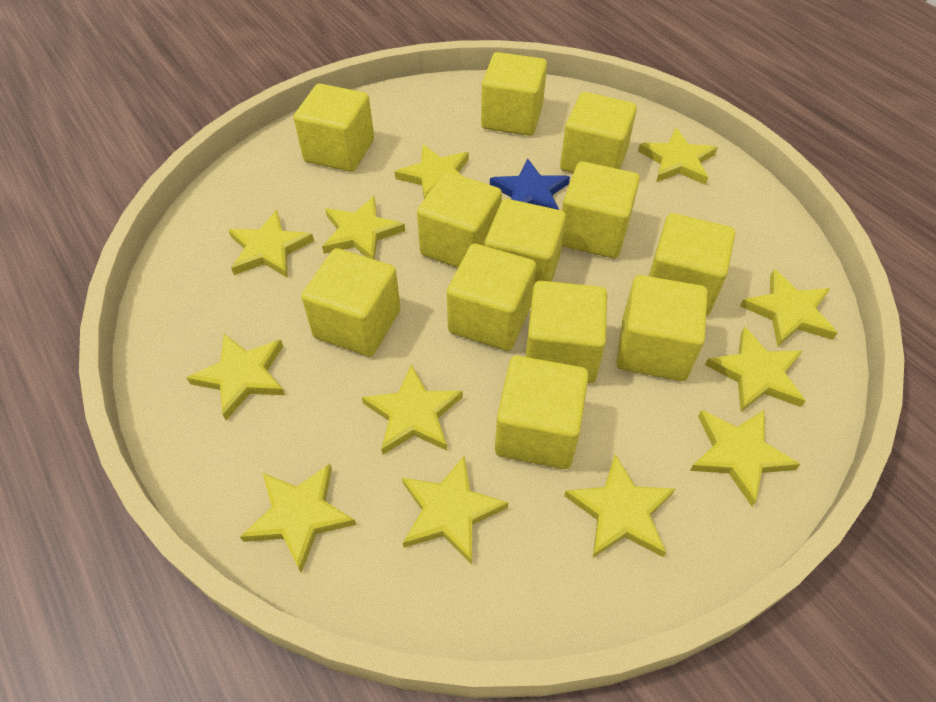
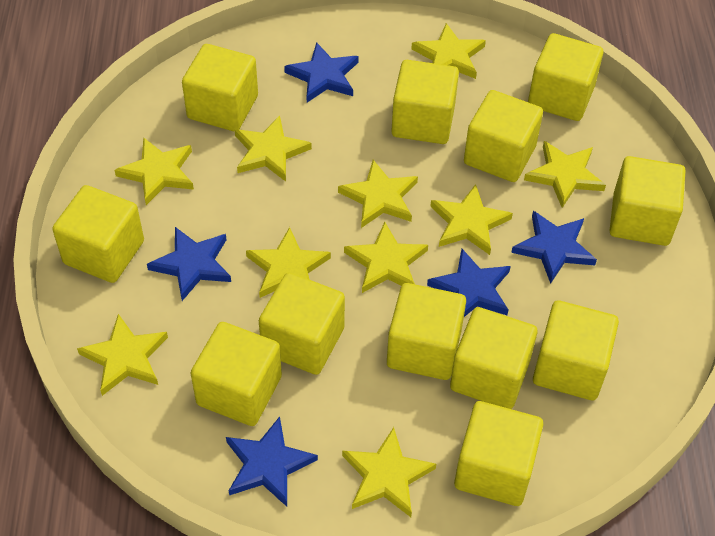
blue star: [490,159,570,210] = 1 -> [147,227,231,301] [226,416,318,507] [284,42,359,102] [427,249,511,317] [511,211,597,284] = 5
yellow star: [187,334,285,420] [228,210,314,278] [240,463,356,573] [322,196,405,260] [362,364,463,455] [395,145,469,199] [402,455,508,565] [564,454,675,559] [638,128,718,185] [690,410,801,506] [705,327,806,412] [740,270,837,346] = 12 -> [77,314,168,396] [115,137,194,205] [235,116,312,182] [246,227,331,298] [338,160,418,228] [342,427,436,517] [344,222,428,293] [411,23,486,79] [430,184,513,255] [524,141,606,208] = 10

